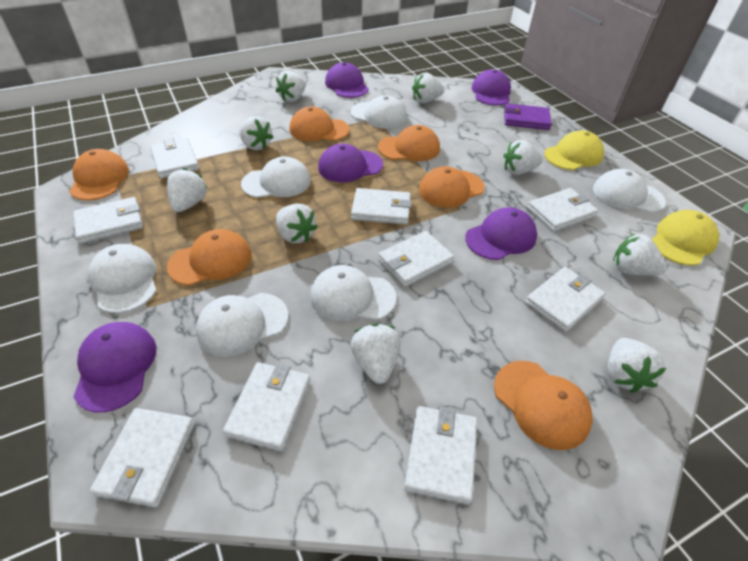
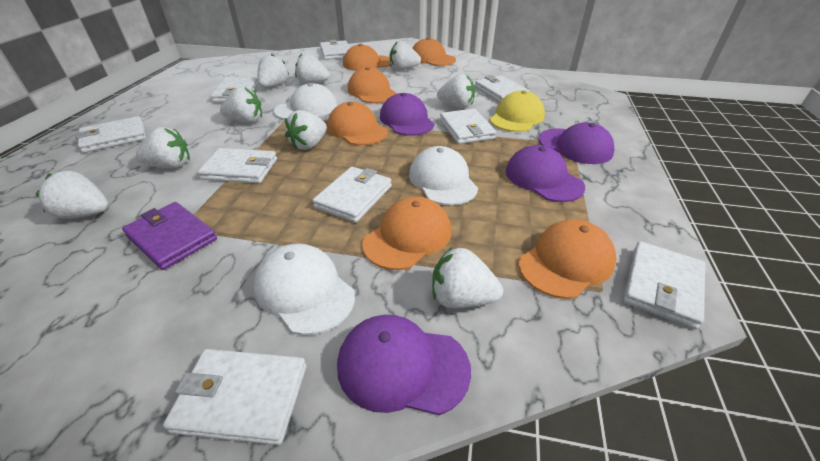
purple cap: [73,322,156,413] [318,143,383,183] [325,62,369,98] [465,207,537,260] [472,69,511,105] = 5 -> [337,315,471,415] [380,93,435,136] [505,145,585,202] [538,122,615,164] = 4
white cap: [88,244,157,313] [196,293,288,357] [241,156,311,198] [310,265,396,321] [350,95,406,129] [593,169,666,213] = 6 -> [253,243,355,335] [274,83,337,120] [409,146,478,205] = 3
yellow cap: [544,130,604,170] [652,210,719,266] = 2 -> [489,90,545,132] = 1

